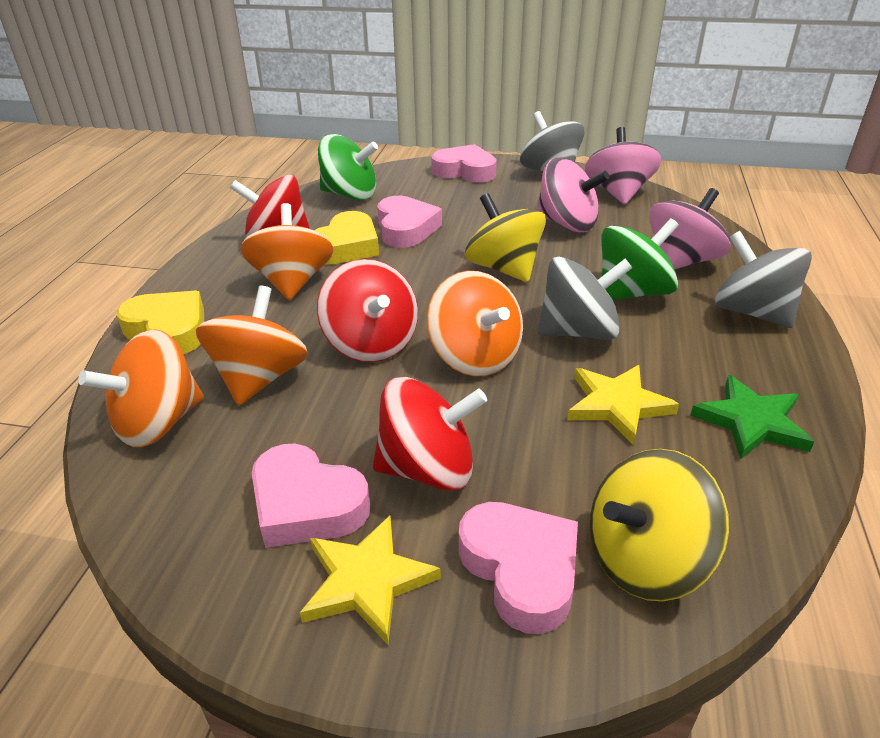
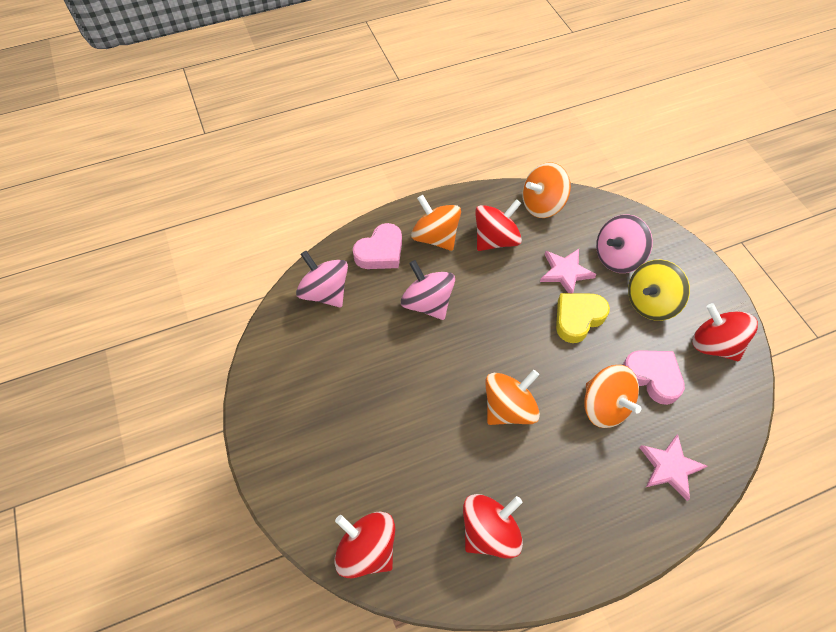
green spinning top: [318,134,378,201] [601,218,679,300] = 2 -> none = 0
green star: [690,375,814,459] = 1 -> none = 0
grey spinning top: [520,111,584,172] [537,257,633,340] [715,231,812,328] = 3 -> none = 0
pink heart: [252,444,370,548] [377,196,442,248] [431,144,497,183] [459,502,578,634] = 4 -> [353,223,402,269] [623,350,685,405] = 2
pink star: none = 0 -> [540,249,597,293] [639,434,707,501] = 2
red spinning top: [230,175,310,238] [317,259,418,362] [373,377,487,491] = 3 -> [334,511,395,578] [463,494,523,559] [475,199,522,251] [692,303,758,361] = 4
yellow heart: [117,291,204,354] [315,211,379,265] = 2 -> [556,293,610,343] = 1
yellow spinning top: [465,193,546,282] [590,449,729,601] = 2 -> [628,260,690,321] = 1
yellow star: [300,516,441,645] [567,365,679,445] = 2 -> none = 0

